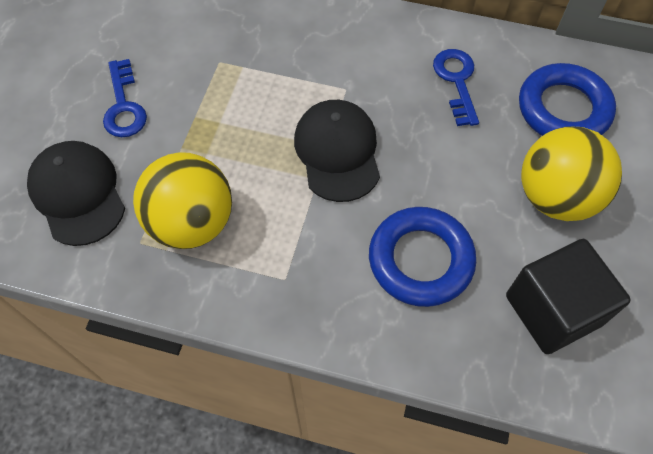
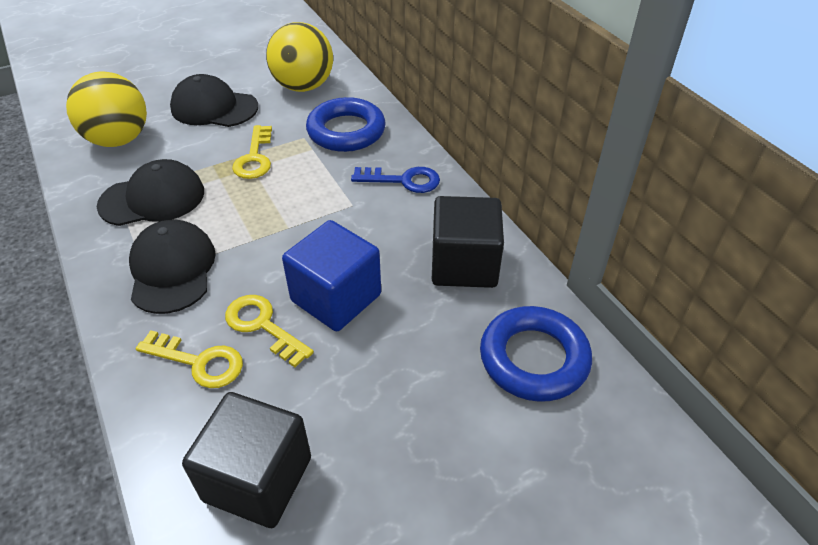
black cap: [27,141,125,246] [294,100,380,202] = 2 -> [97,159,204,226] [129,219,216,314] [170,74,258,127] = 3
black cube: [506,239,631,354] = 1 -> [182,392,311,528] [432,196,504,288] = 2
blue cube: none = 0 -> [282,220,381,331] = 1
blue key: [103,59,147,137] [433,49,479,126] = 2 -> [351,167,440,193] = 1
yellow key: none = 0 -> [136,330,243,388] [225,295,314,367] [232,125,272,179] = 3

